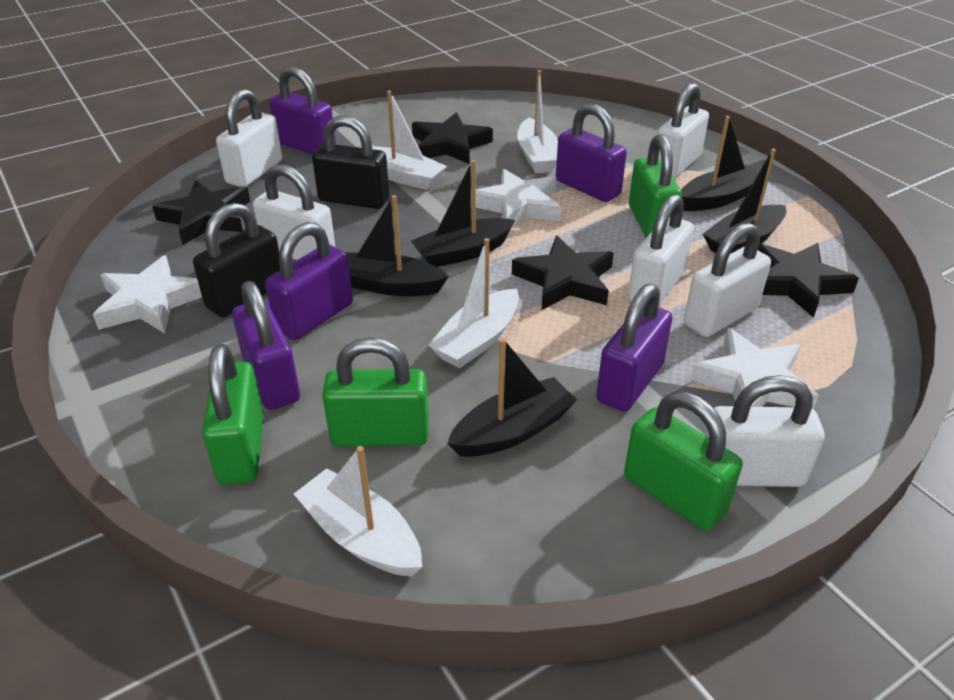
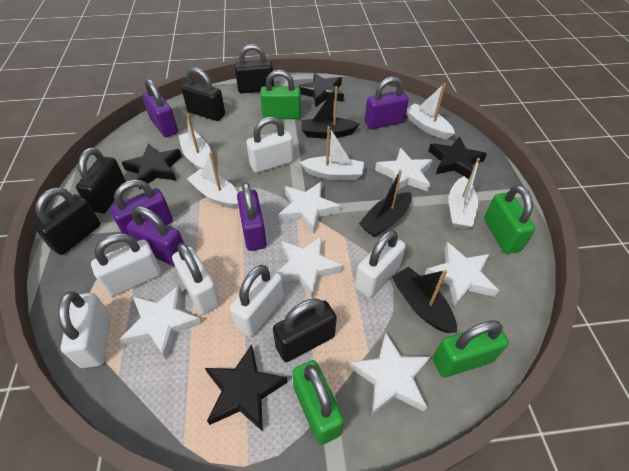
black boat: [345,195,449,296] [411,160,515,267] [447,338,577,457] [681,116,759,211] [703,149,786,254] = 5 -> [301,86,360,138] [359,170,411,237] [392,267,457,333] = 3
black padlock: [193,203,280,318] [312,115,389,209] = 2 -> [33,187,101,255] [76,147,126,213] [182,67,225,121] [235,44,274,93] [273,298,337,362] = 5
white boat: [294,446,422,576] [360,91,447,190] [428,238,519,368] [517,70,558,173] = 4 -> [178,114,211,170] [187,151,239,209] [300,126,364,180] [406,83,455,140] [449,158,480,229] = 5
white star: [93,255,202,333] [476,169,561,227] [690,328,819,409] = 3 -> [119,285,202,360] [277,236,343,298] [278,181,341,234] [349,333,431,415] [375,148,432,191] [424,242,499,307] = 6

